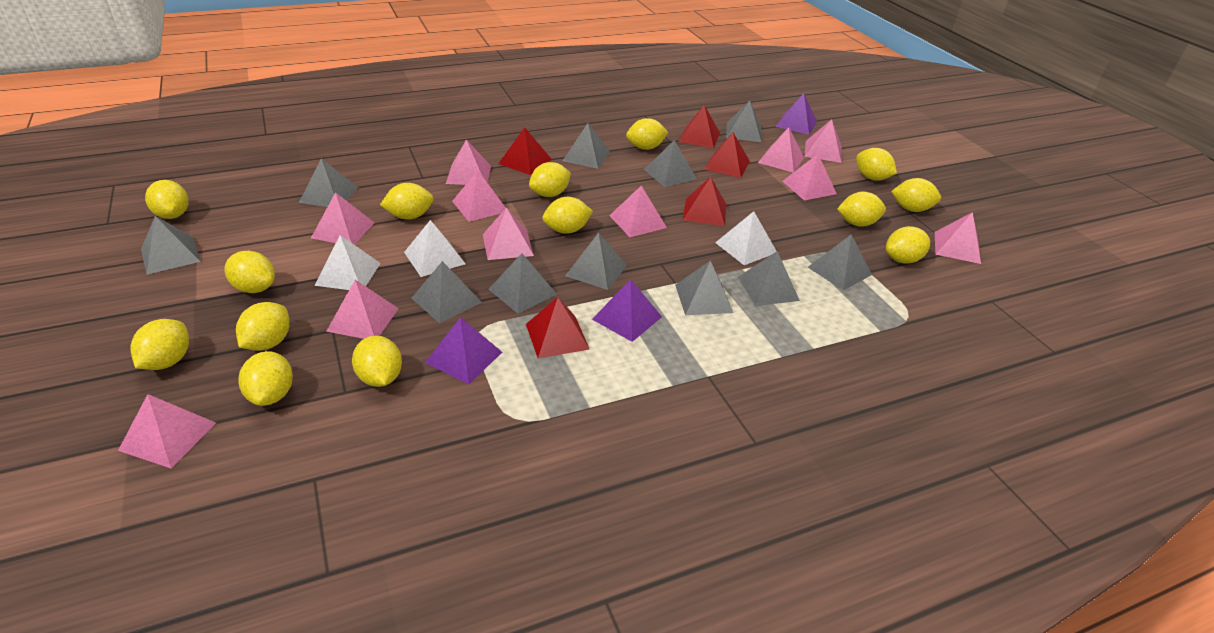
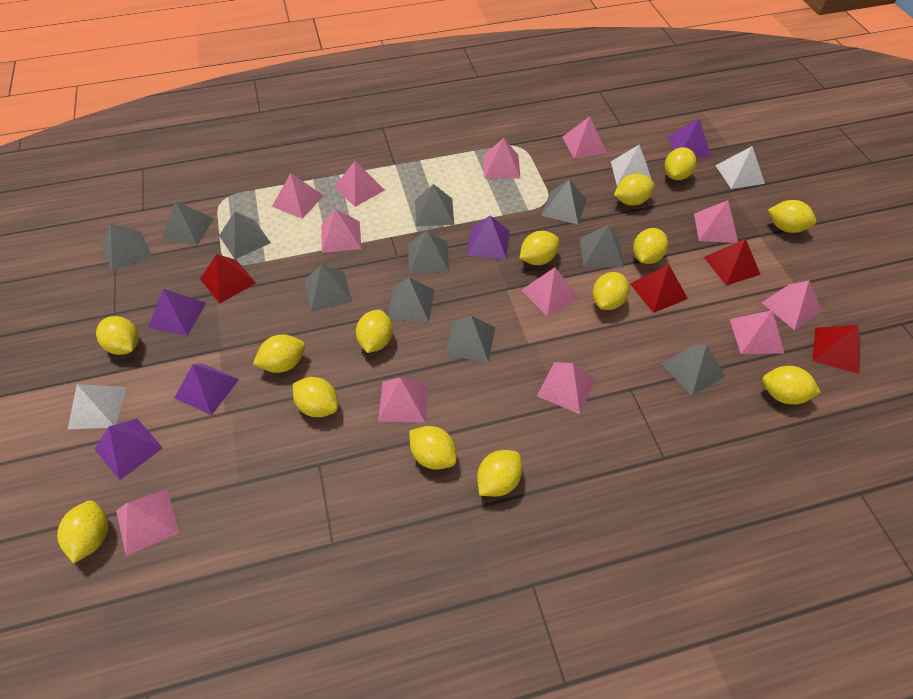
pink pyramid: [118,394,216,468] [311,192,375,245] [326,280,399,339] [446,139,491,185] [452,170,506,222] [483,207,534,260] [609,186,667,237] [758,127,804,172] [782,154,837,201] [804,119,842,163] [935,212,981,264] = 11 -> [116,489,179,556] [272,173,324,219] [321,209,361,253] [334,161,385,207] [378,378,428,423] [483,138,520,179] [522,267,579,317] [537,362,596,414] [562,116,607,159] [694,200,738,243] [730,310,784,354] [761,280,822,330] = 12
purple pyramid: [425,317,502,384] [592,279,662,342] [776,93,817,135] = 3 -> [95,419,163,480] [148,289,206,336] [174,363,239,415] [467,215,510,259] [668,118,712,158] = 5
red pyramid: [498,127,552,175] [526,297,590,358] [679,105,720,148] [683,177,727,226] [704,132,750,178] = 5 -> [200,254,256,304] [630,265,688,313] [704,238,761,286] [813,325,861,374] = 4

